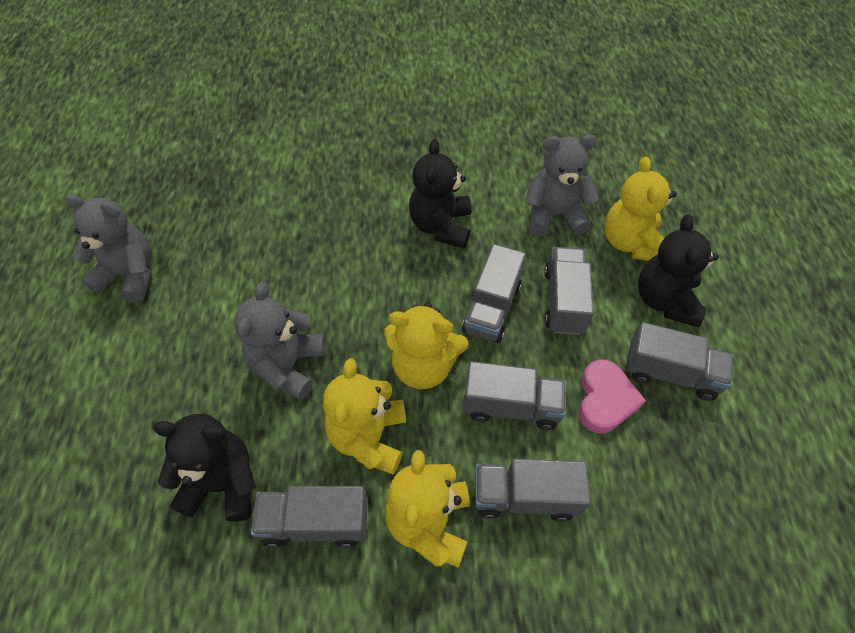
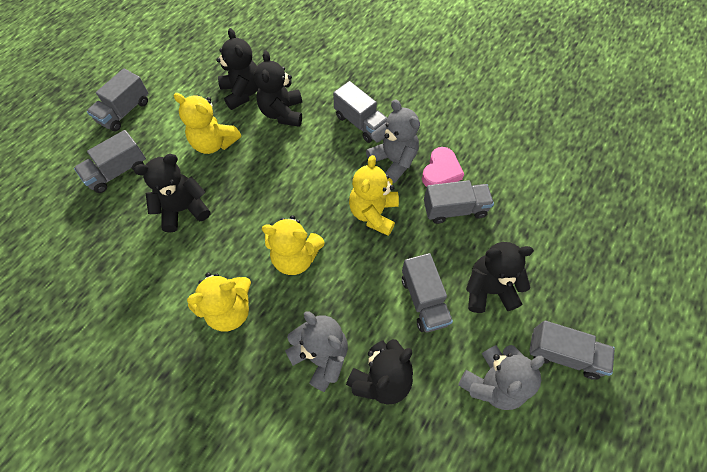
black teddy bear: [153,414,256,522] [409,139,472,248] [638,214,719,327] = 3 -> [134,154,210,233] [217,28,258,110] [254,51,302,127] [346,339,413,405] [466,242,534,313] = 5

